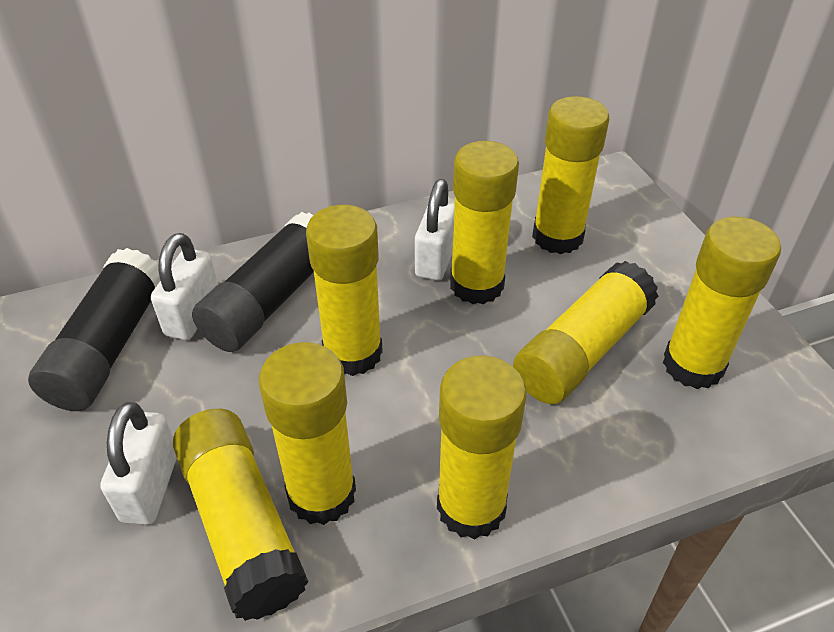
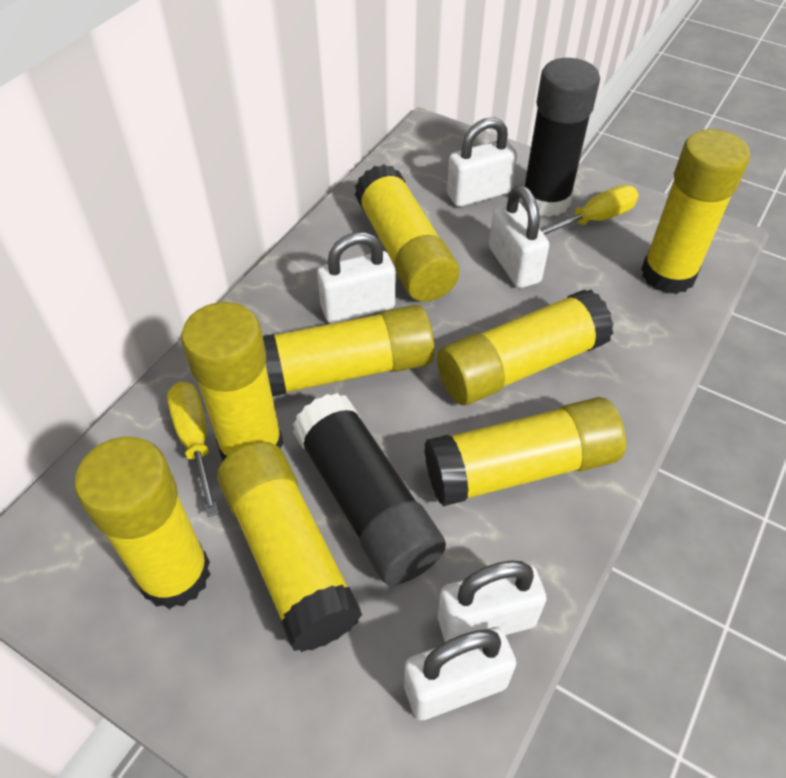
white padlock: [100,402,177,525] [151,233,218,340] [415,179,455,280] = 3 -> [317,232,395,324] [404,627,516,720] [438,560,547,642] [447,117,517,207] [489,185,549,288] = 5
yellow screwdriver: none = 0 -> [167,382,219,517] [541,185,639,235] = 2

